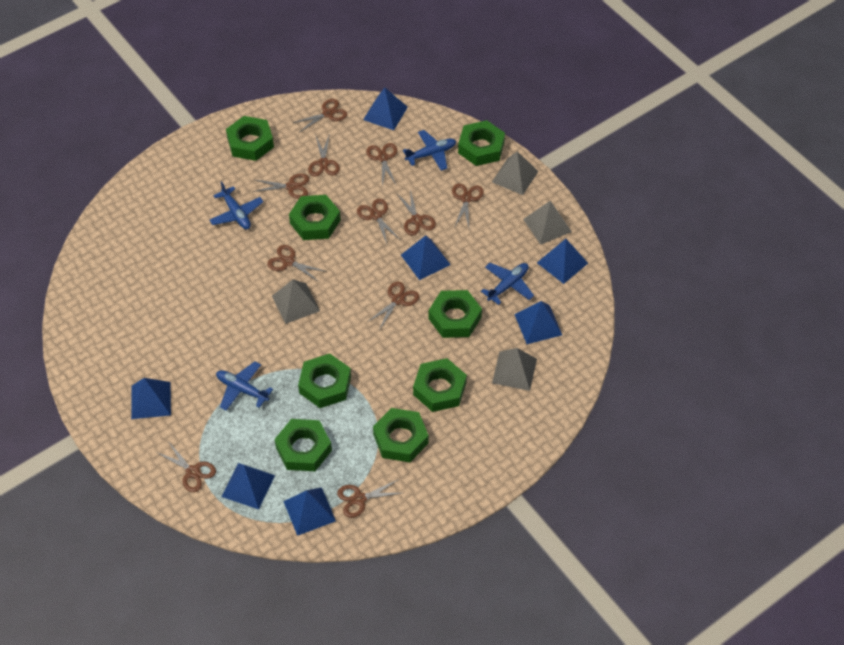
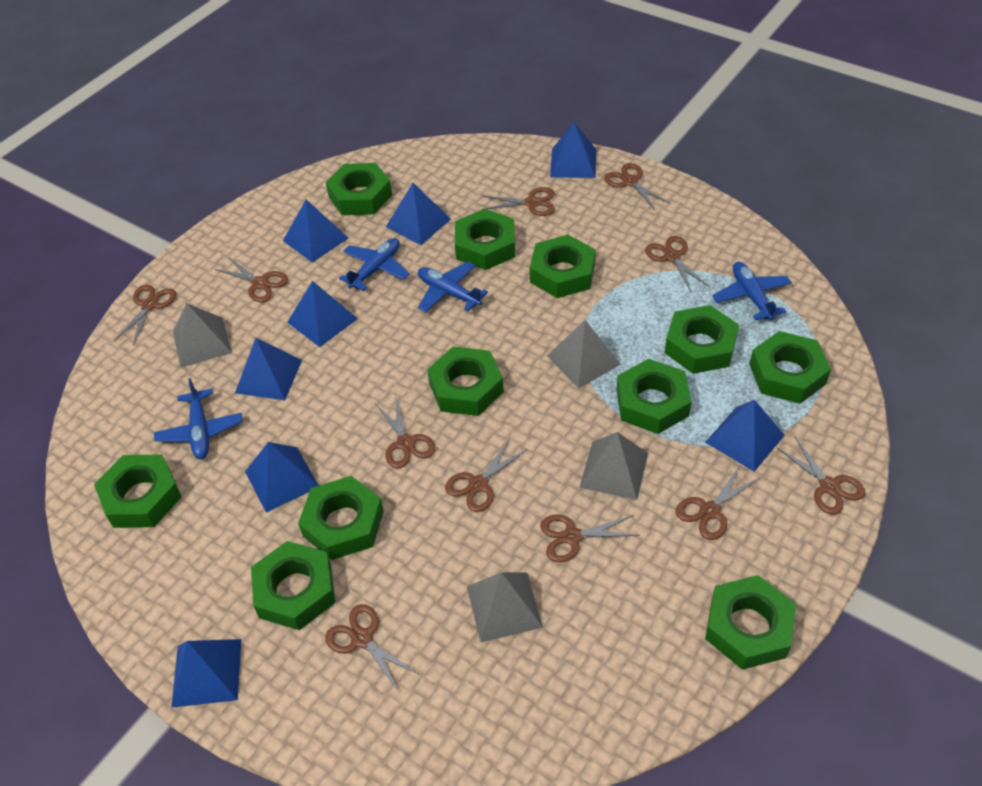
blue pyramid: [131,378,171,419] [222,463,275,510] [283,487,336,536] [363,88,408,130] [401,235,451,280] [514,301,562,344] [537,239,588,284] = 7 -> [171,639,241,708] [235,338,302,400] [245,442,319,513] [283,200,348,263] [287,281,358,347] [386,183,451,245] [550,122,596,178] [705,400,785,472] = 8
green nut: [226,116,274,161] [274,419,332,471] [289,195,341,240] [298,354,351,408] [373,408,429,462] [413,358,467,412] [429,290,482,338] [458,120,505,166] = 8 -> [94,454,182,528] [251,541,336,630] [298,476,384,560] [325,163,392,215] [427,347,504,416] [455,209,515,270] [530,235,596,298] [617,359,692,434] [665,305,739,374] [705,575,796,670] [749,331,831,404] = 11

